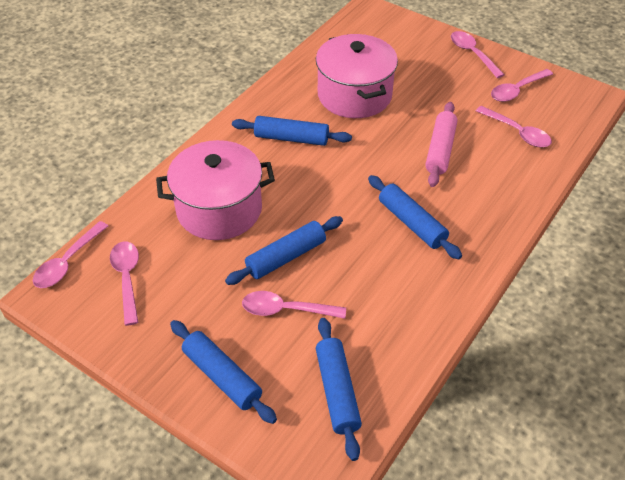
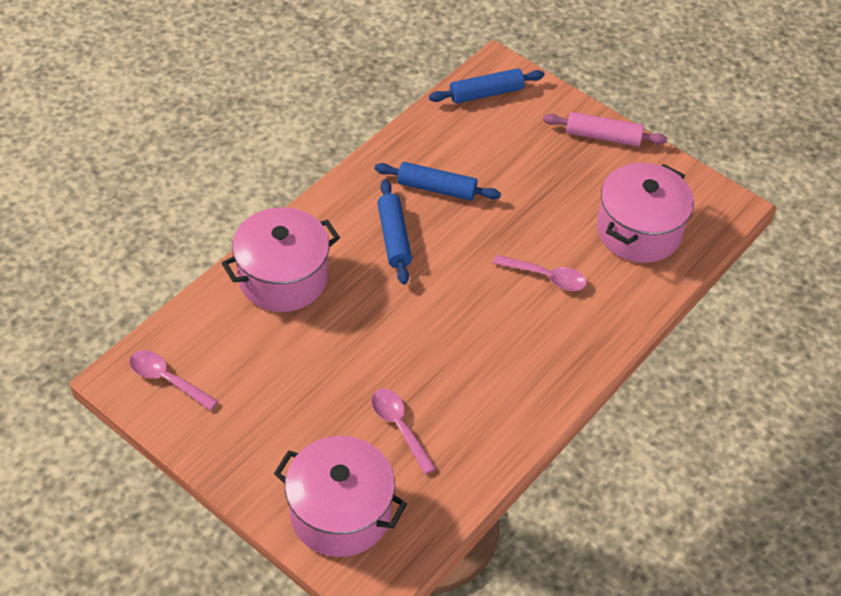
blue rolling pin: [170,320,277,424] [225,216,343,285] [232,116,352,146] [316,318,362,461] [368,175,462,259] = 5 -> [375,162,501,201] [377,179,412,284] [429,68,544,104] = 3
pink pot: [156,140,275,240] [316,34,398,118] = 2 -> [222,207,340,312] [274,436,407,557] [597,163,694,263] = 3
pink spoon: [33,221,108,288] [110,242,139,326] [242,291,346,319] [451,31,505,78] [476,106,552,147] [491,69,553,102] = 6 -> [129,351,218,411] [371,389,437,475] [493,255,587,291] = 3

